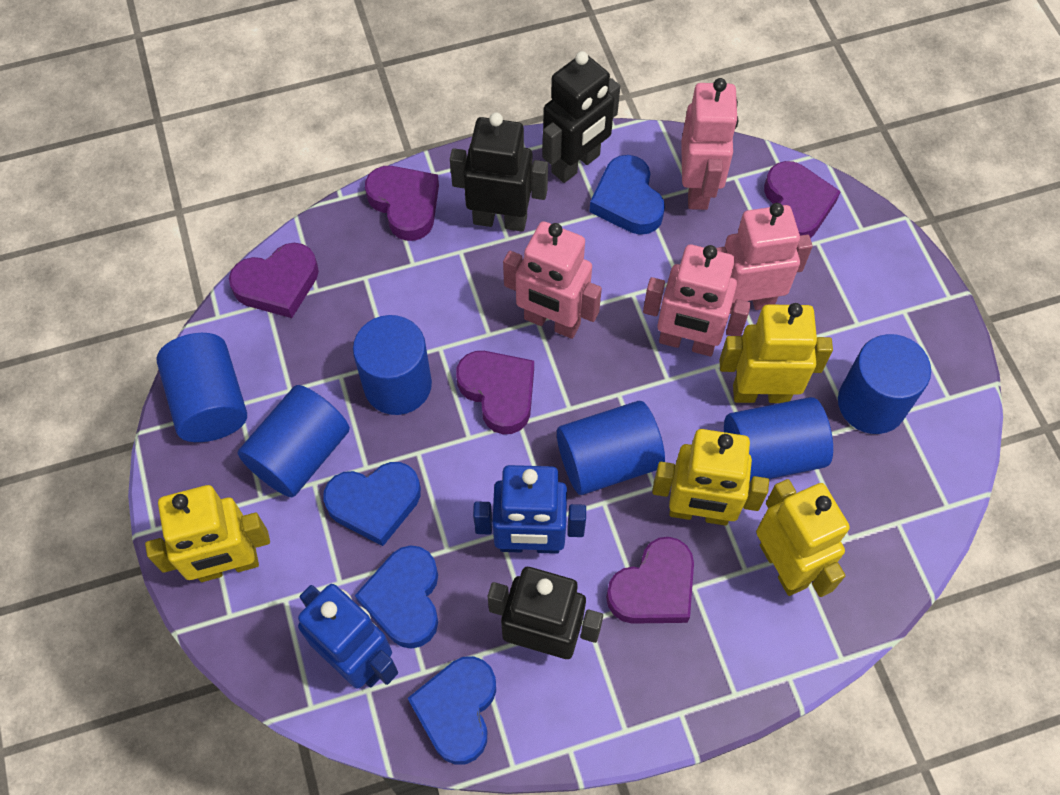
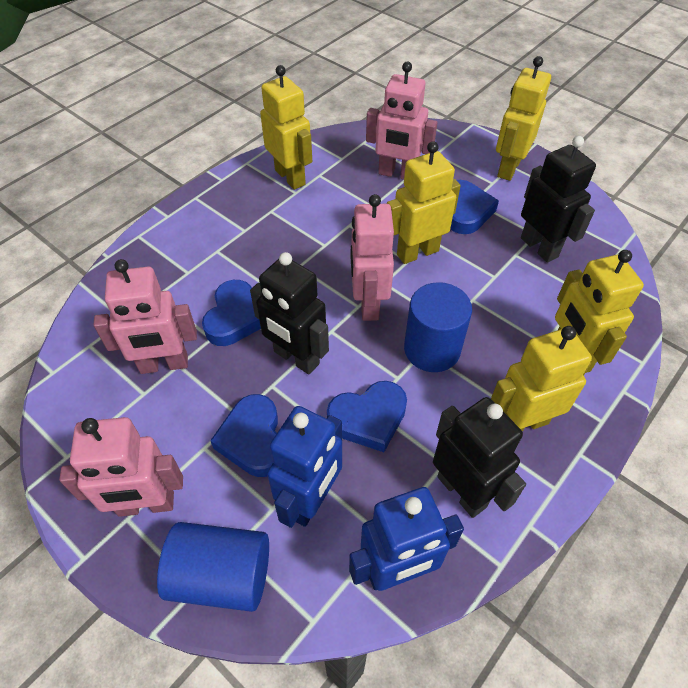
blue cylinder: [156,333,247,442] [237,385,350,497] [353,315,432,415] [557,401,665,495] [724,397,833,482] [838,334,931,434] = 6 -> [157,522,269,612] [404,282,472,372] = 2
purple heart: [229,243,319,318] [365,166,439,241] [456,351,534,434] [606,537,694,624] [764,161,841,238] = 5 -> none = 0
yellow robot: [145,485,270,582] [652,429,769,525] [719,303,833,403] [756,479,850,597] = 4 -> [260,65,312,190] [387,141,461,264] [491,326,592,432] [496,56,551,181] [555,250,644,373] = 5

